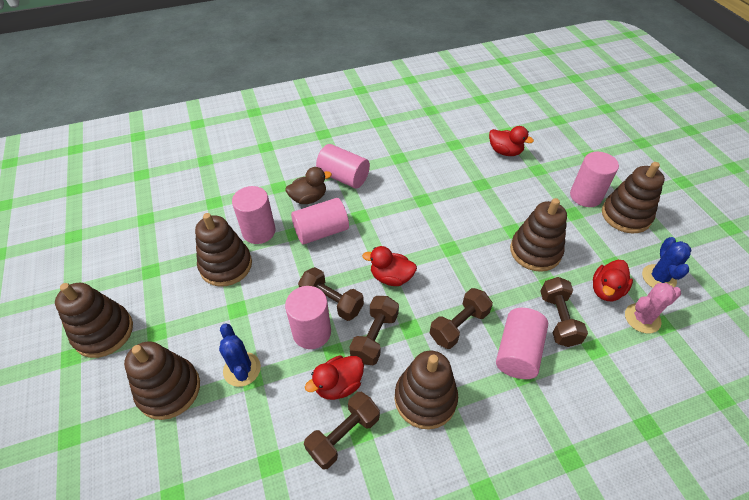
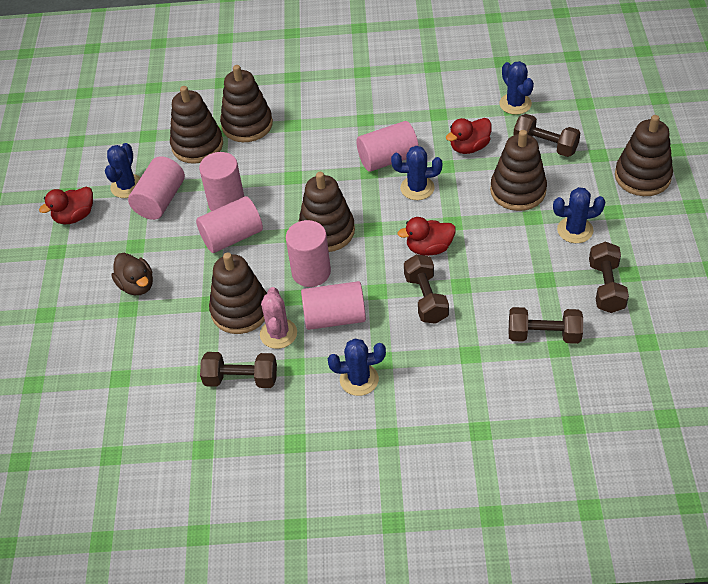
blue cactus: [219,323,261,387] [642,237,691,288] = 2 -> [105,143,141,198] [328,338,386,396] [391,146,442,200] [499,61,534,115] [553,187,605,243] = 5
red duck: [305,356,364,400] [362,246,417,286] [489,126,534,156] [593,260,633,301] = 4 -> [39,187,93,224] [397,217,456,256] [446,118,492,154] = 3

